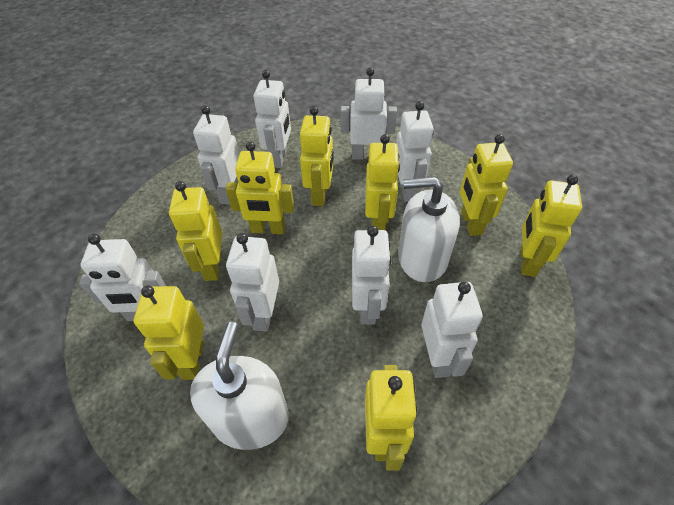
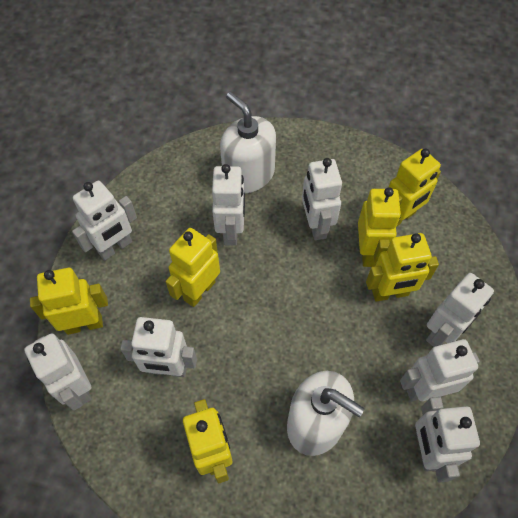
yellow robot: [134,285,204,380] [169,181,222,281] [225,141,294,234] [300,106,333,206] [365,134,400,230] [365,365,417,471] [460,134,513,236] [521,175,582,277] = 8 -> [30,268,108,335] [166,228,220,307] [183,399,232,483] [358,187,401,267] [366,233,439,302] [389,148,441,227] = 6

